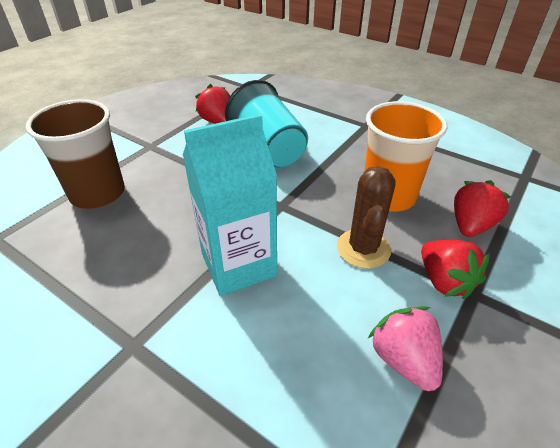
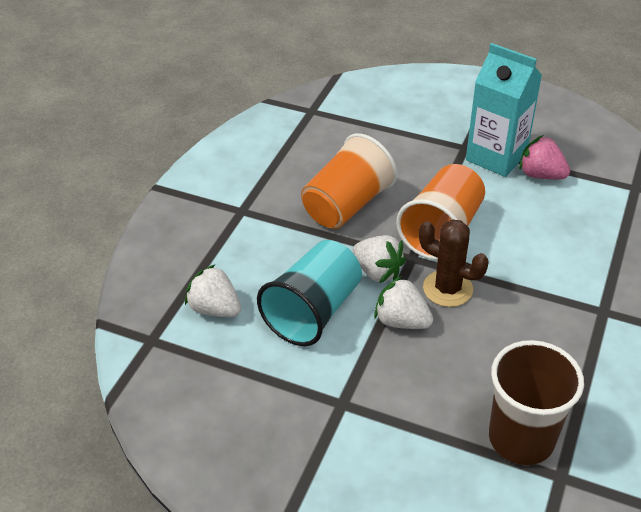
orange cup: [365,101,447,211] = 1 -> [301,133,397,229] [396,164,485,260] = 2
red strawberry: [195,84,230,124] [421,240,490,299] [454,180,511,237] = 3 -> none = 0
white strawberry: none = 0 -> [185,265,241,317] [353,235,406,283] [374,276,433,329] = 3

